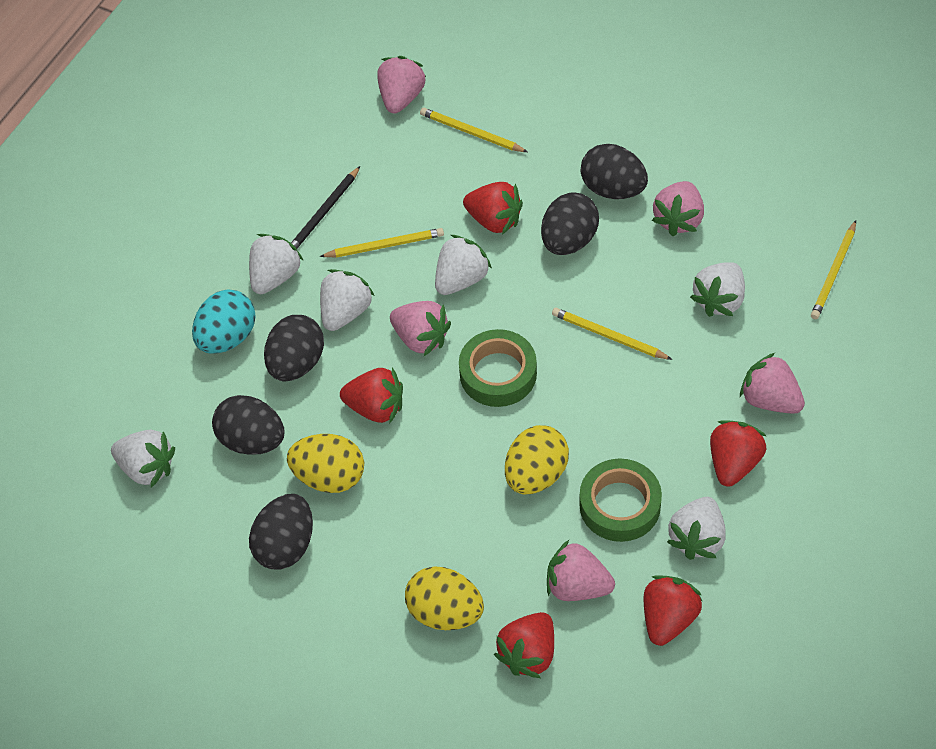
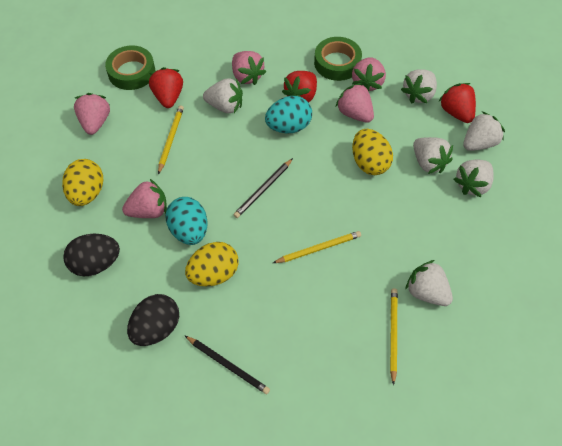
black egg: [212,395,284,455] [249,494,313,570] [264,315,324,381] [541,192,599,255] [581,144,648,199] = 5 -> [63,234,120,276] [127,294,179,346] = 2
black pencil: [291,166,360,249] = 1 -> [184,335,270,394] [234,158,293,218] = 2
red strawberry: [340,367,403,424] [463,182,523,235] [494,612,554,678] [644,575,702,646] [710,420,766,487] = 5 -> [149,67,183,108] [282,71,317,102] [439,83,476,123] = 3
turquoise egg: [192,289,256,354] = 1 -> [166,197,208,245] [265,96,312,134] = 2
yellow pencil: [319,228,444,258] [420,108,528,152] [552,308,672,360] [811,220,856,319] = 4 -> [158,106,184,174] [273,231,361,263] [390,288,398,385] = 3

